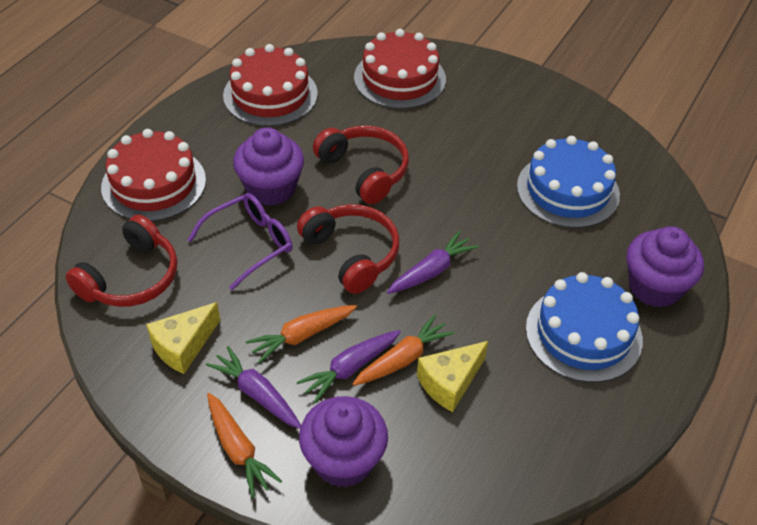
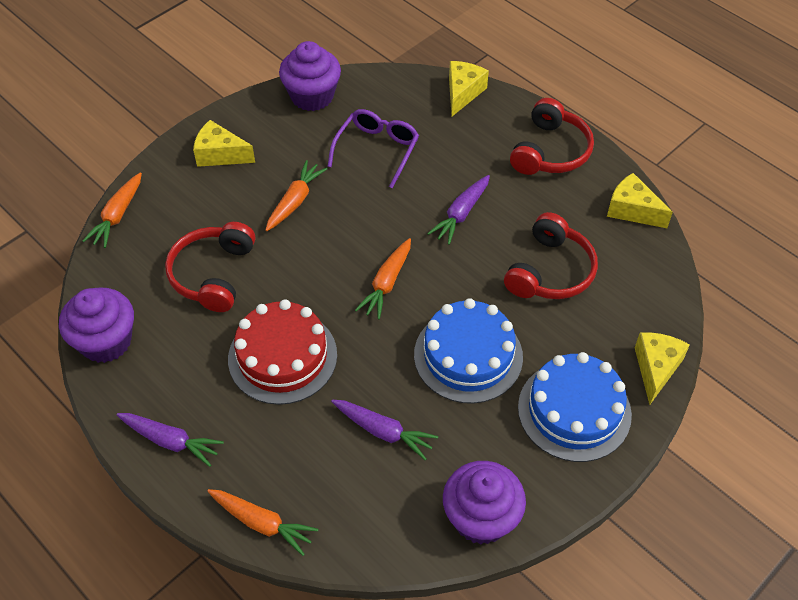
orange carrot: [207,393,282,498] [245,305,357,364] [353,315,455,386] = 3 -> [83,172,142,248] [207,489,318,556] [265,160,327,231] [355,238,411,320] = 4
red cake: [101,129,206,222] [223,44,318,126] [354,29,446,109] = 3 -> [228,299,337,405] = 1
yellow cheese: [146,302,220,374] [417,341,488,412] = 2 -> [193,120,255,167] [449,61,489,116] [607,173,673,228] [635,332,690,405] = 4

